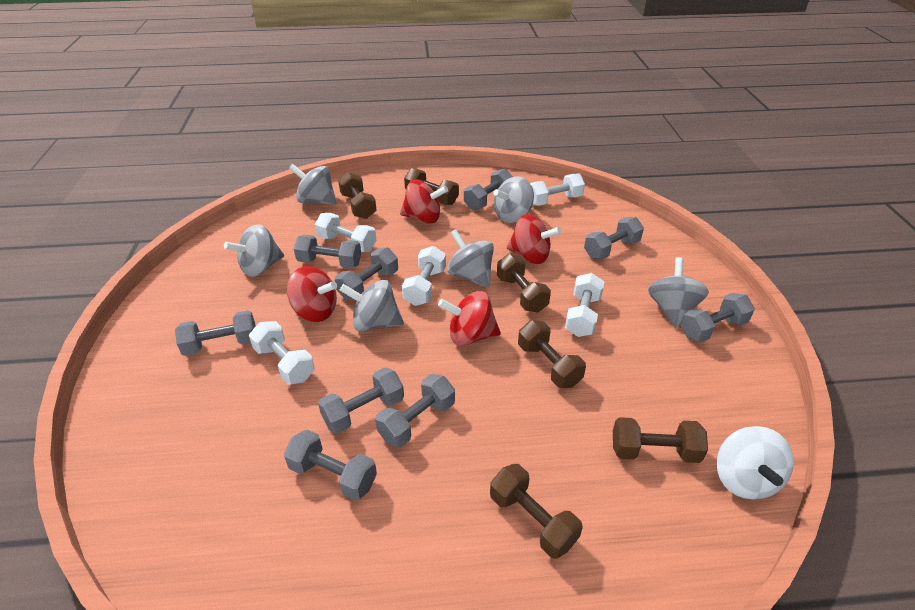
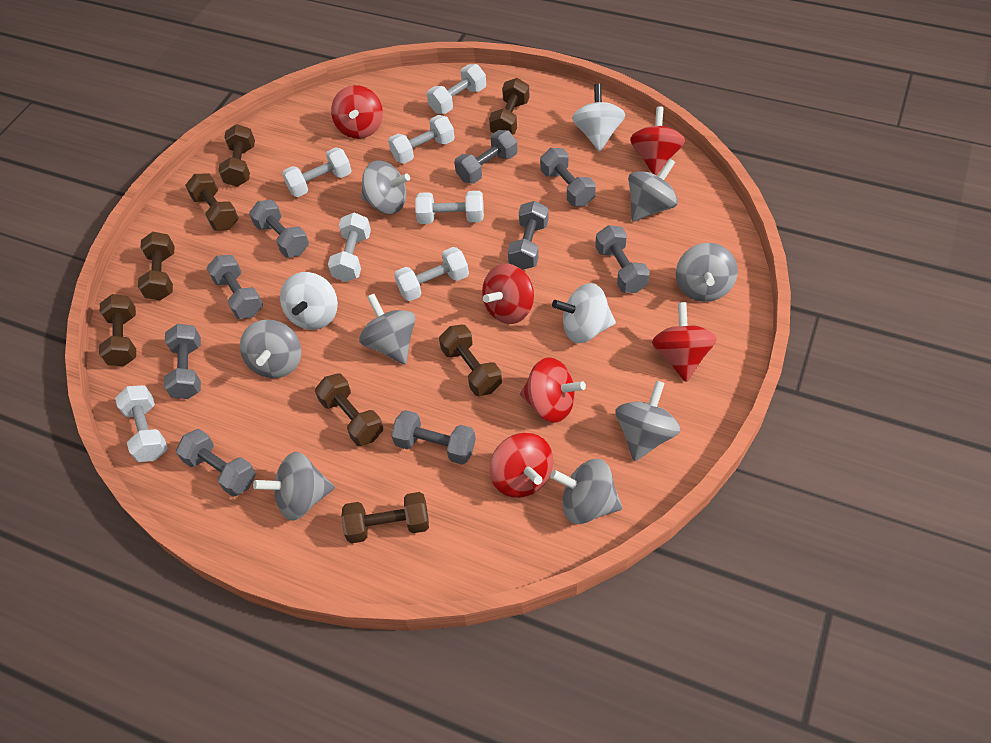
brown dumbbell: [338,172,377,219] [404,168,459,205] [490,464,583,559] [497,254,551,313] [518,320,586,388] [613,417,708,463] = 6 -> [99,294,136,366] [138,232,174,300] [185,174,239,231] [218,124,255,187] [315,374,383,446] [341,492,429,543] [439,325,502,396] [489,78,530,135] = 8
grey spinning top: [224,224,284,277] [289,164,337,205] [339,280,404,332] [447,229,494,288] [493,176,534,223] [648,257,709,327] = 6 -> [240,319,301,378] [253,452,335,521] [359,294,415,364] [361,160,410,214] [550,459,622,524] [616,381,680,461] [628,158,678,222] [676,243,738,302] = 8
red spinning top: [287,266,337,322] [400,179,448,224] [438,291,501,346] [507,214,561,264] = 4 -> [331,85,383,139] [482,264,534,324] [490,433,553,498] [520,357,586,423] [630,106,685,175] [652,302,717,382] = 6
white dumbbell: [249,321,315,385] [315,213,376,252] [402,246,446,306] [530,173,585,206] [565,273,604,337] = 5 -> [115,385,168,462] [282,147,352,197] [328,213,371,282] [388,115,455,164] [394,247,469,301] [415,191,484,224] [427,64,486,114] = 7
white spinning top: [716,426,793,499] = 1 -> [280,272,338,330] [552,283,616,343] [572,84,625,151] = 3

